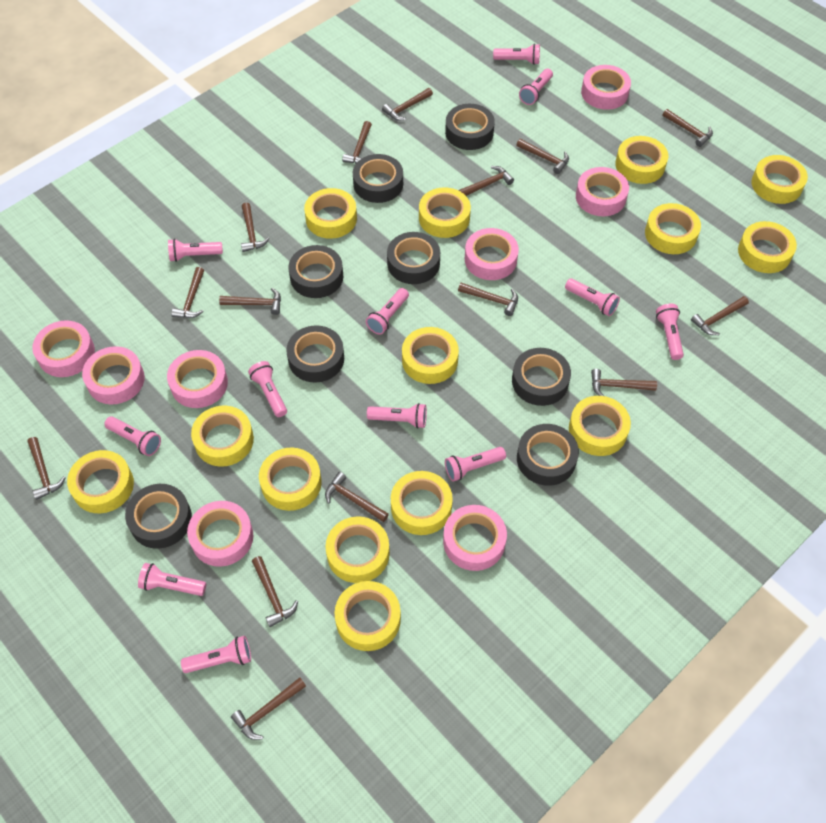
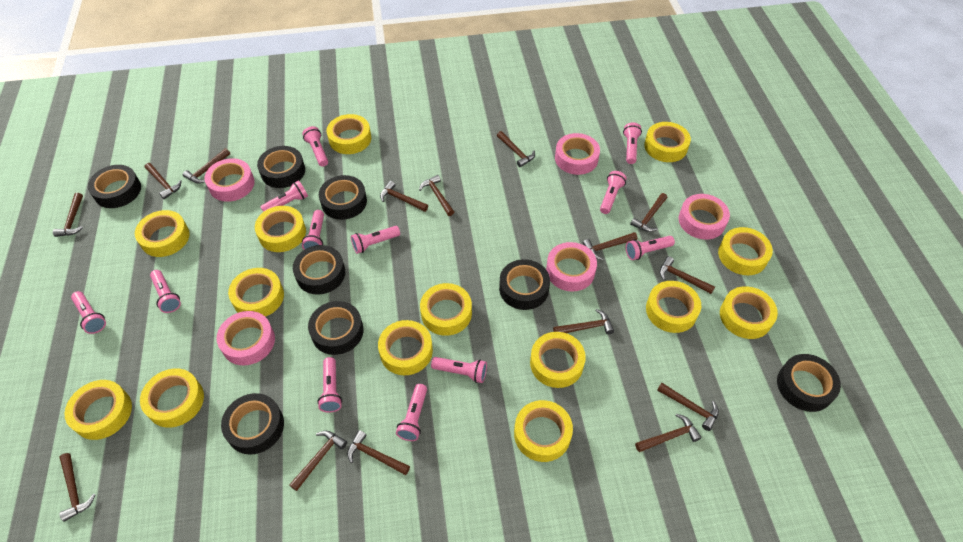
pink tape: [32,320,95,377] [82,346,145,404] [167,350,228,408] [187,501,253,567] [443,505,507,571] [465,228,519,280] [576,167,629,216] [581,65,631,110] = 8 -> [205,158,255,202] [217,311,275,365] [546,242,597,291] [555,133,600,175] [679,194,730,240] = 5

